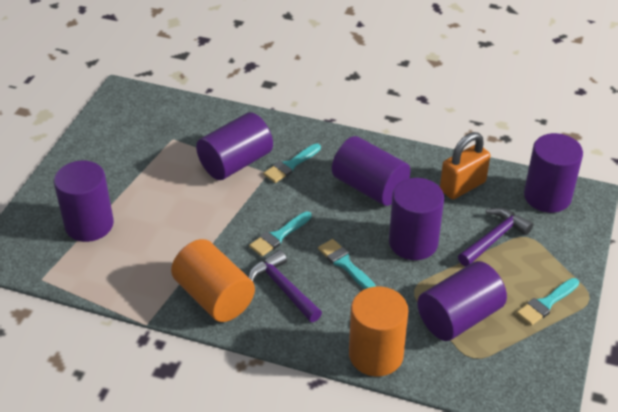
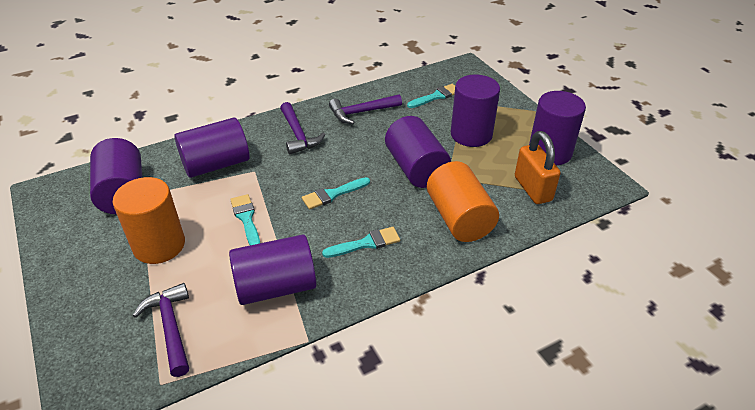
purple hammer: [248,250,322,322] [458,208,533,266] = 2 -> [133,283,189,377] [280,102,325,154] [329,94,402,124] = 3

